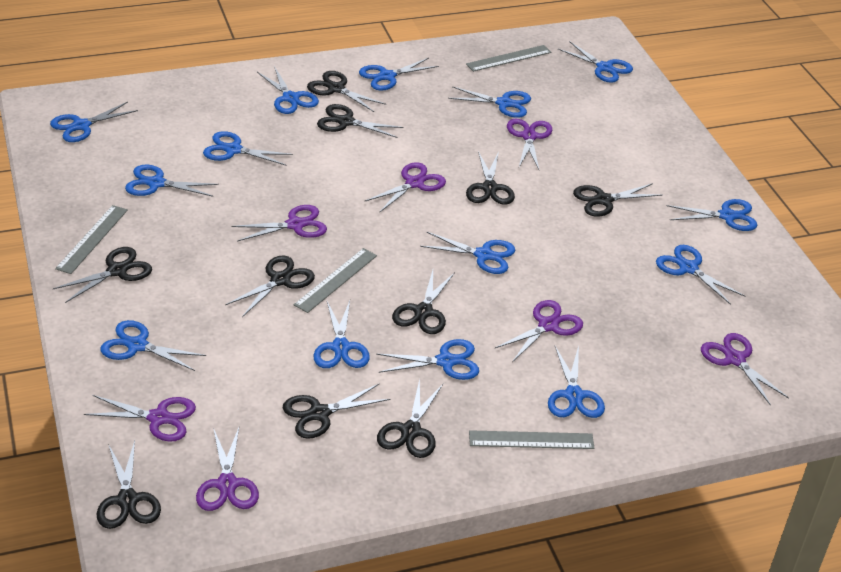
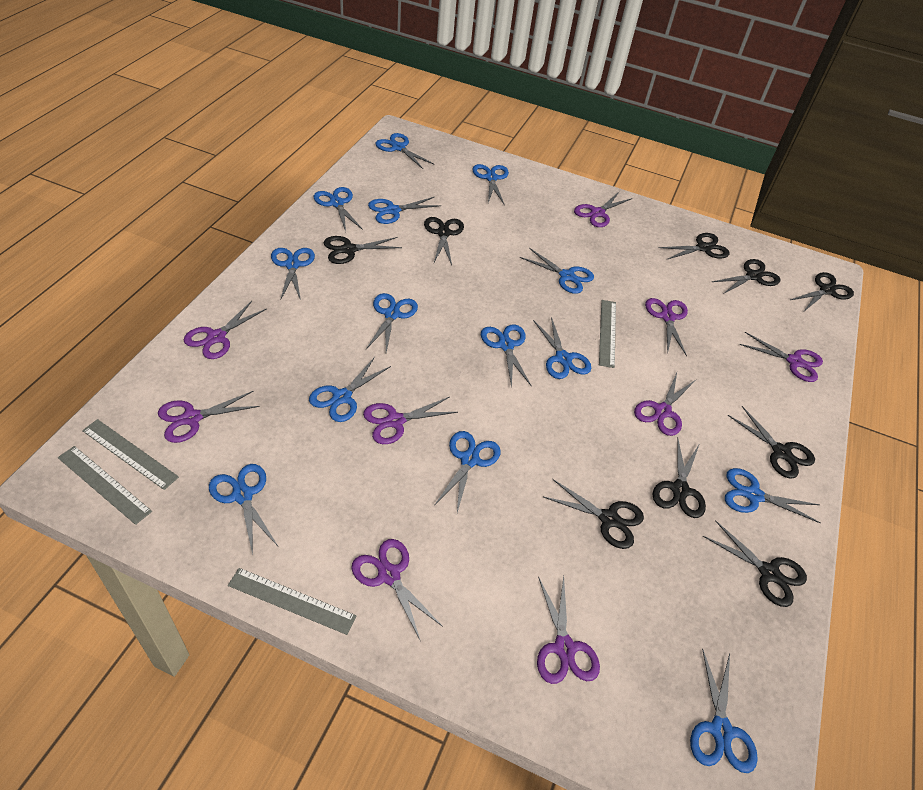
black scissors: [53,247,152,303] [97,440,161,529] [225,255,315,317] [283,383,390,439] [307,71,386,112] [317,104,403,138] [377,379,443,458] [392,270,455,334] [466,151,515,205] [573,183,663,217] = 10 -> [323,236,402,264] [424,217,464,265] [544,479,644,549] [652,440,706,518] [659,233,730,259] [703,520,807,607] [712,259,781,294] [728,406,815,478] [790,272,854,311] = 9
purple scissors: [84,395,196,442] [196,427,259,511] [232,205,327,242] [364,162,446,212] [495,300,583,362] [507,119,552,170] [701,333,789,406] = 7 -> [158,391,260,443] [184,301,266,359] [351,539,443,640] [363,397,458,444] [537,576,600,684] [574,192,632,227] [634,373,696,436] [645,298,688,356] [739,332,823,382] = 9

